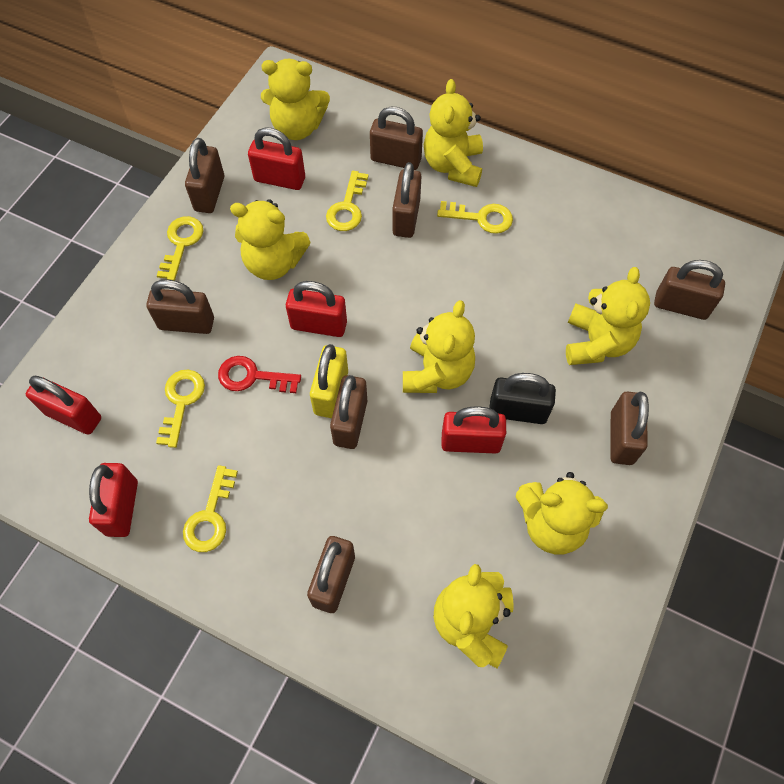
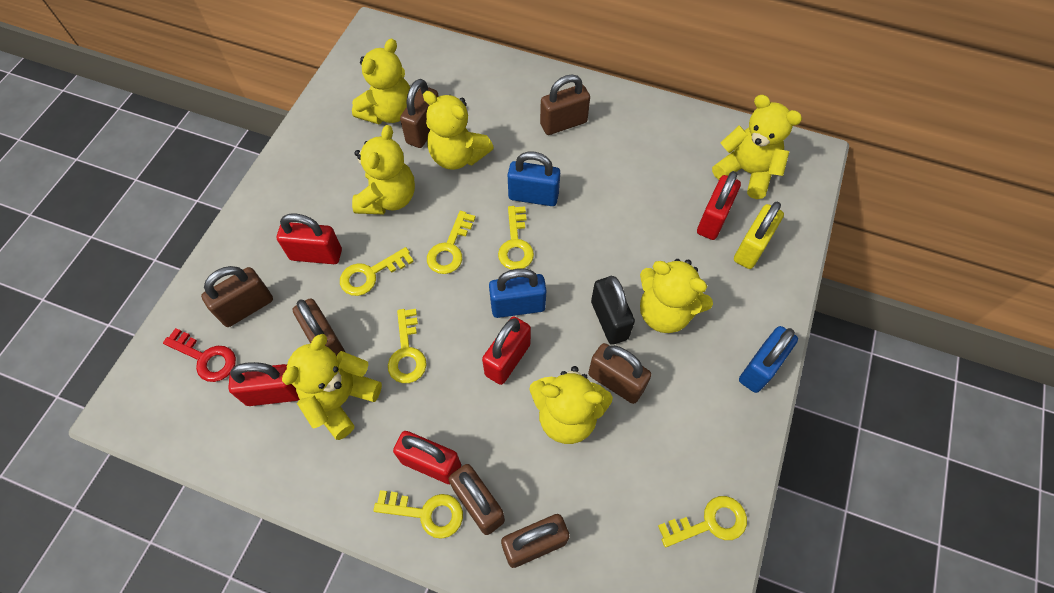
blue padlock: none = 0 -> [489,268,546,318] [508,152,560,206] [739,326,798,393] = 3
brown padlock: [146,279,214,334] [185,138,224,213] [307,536,355,613] [330,375,367,449] [370,107,423,170] [392,162,421,238] [610,392,649,465] [654,260,725,320] = 8 -> [201,266,273,327] [293,298,346,356] [400,79,439,148] [449,464,505,535] [501,514,569,568] [540,74,590,135] [588,343,651,404] = 7
yellow key: [156,370,205,448] [157,216,204,281] [183,465,238,552] [326,171,369,231] [437,201,513,234] = 5 -> [340,247,414,296] [373,490,463,539] [388,309,427,383] [427,211,476,274] [498,206,534,270] [658,496,747,547] = 6

